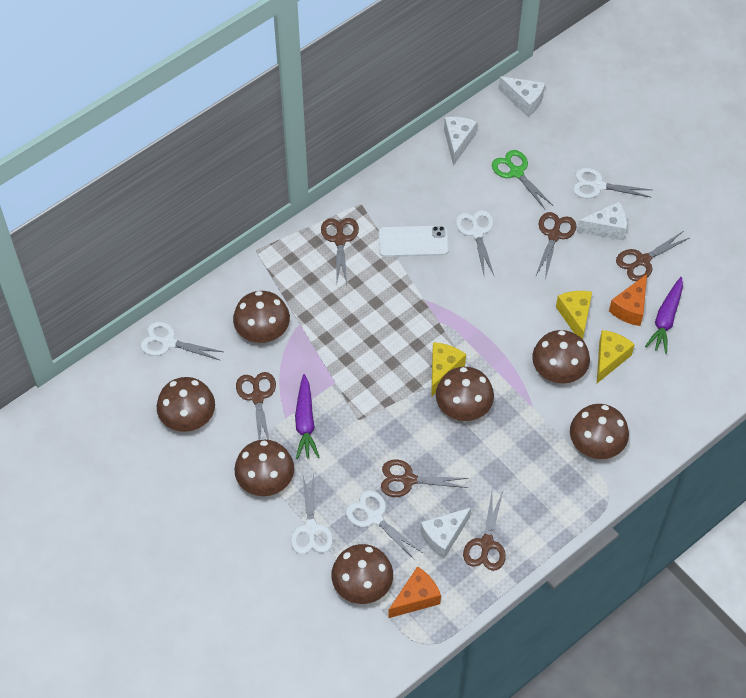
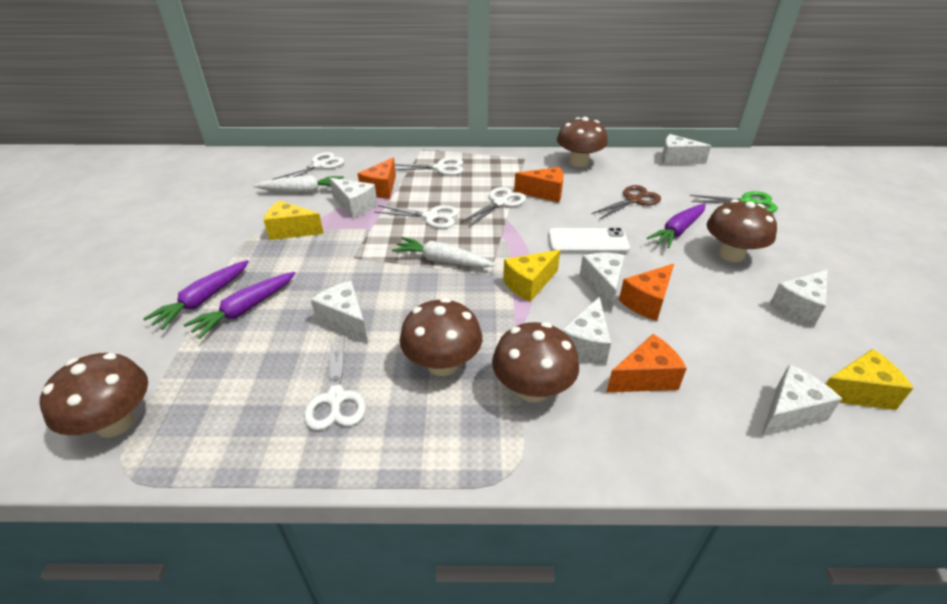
brown mushroom: [157,377,215,432] [233,291,290,343] [234,440,294,496] [331,544,393,604] [436,367,494,421] [532,330,590,384] [570,404,629,459] = 7 -> [40,353,148,438] [400,298,482,376] [492,322,579,402] [557,117,608,167] [707,199,777,262] = 5
brown scissors: [236,372,276,440] [321,218,359,284] [381,459,469,497] [463,492,506,571] [535,212,576,279] [616,232,689,281] = 6 -> [591,185,661,220] = 1
orange cheese: [388,566,441,618] [609,274,647,326] = 2 -> [358,157,396,199] [514,167,564,203] [607,334,687,392] [619,264,674,321] = 4
purple carrot: [295,374,319,459] [645,277,683,354] = 2 -> [143,260,249,330] [184,272,295,339] [647,204,706,248] = 3
white carrot: none = 0 -> [253,175,344,193] [392,237,495,268] = 2
white cheese: [420,508,471,559] [444,116,477,166] [499,76,545,117] [577,201,627,241] = 4 -> [311,281,368,343] [329,178,377,218] [561,297,611,365] [579,253,625,311] [661,134,711,165] [761,365,842,437] [769,270,828,327] = 7

